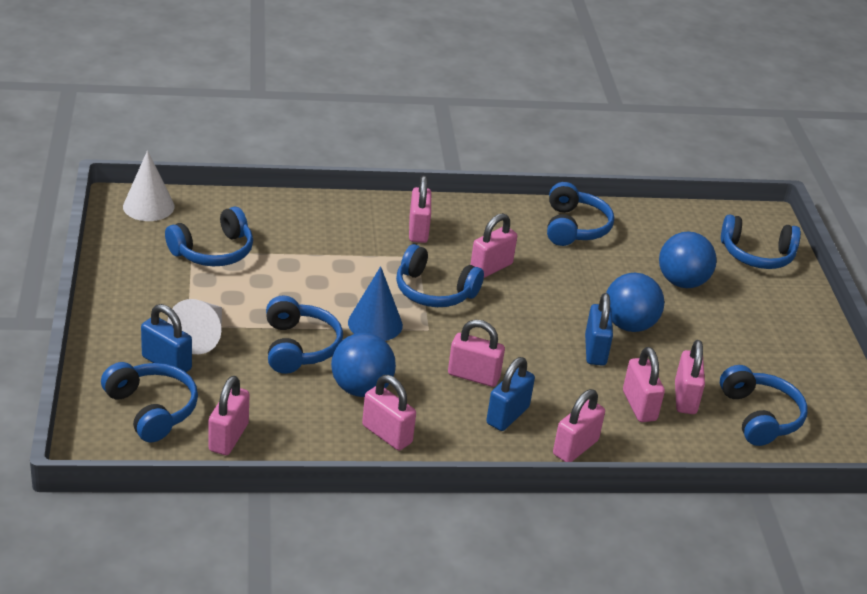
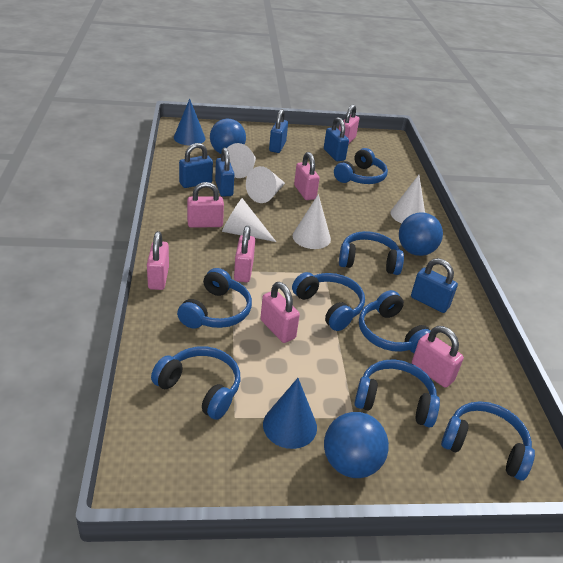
blue cone: [348,266,403,341] = 1 -> [174,99,205,145] [263,378,317,449] = 2
blue headphones: [101,362,198,442] [165,207,253,266] [266,295,343,374] [396,244,484,307] [547,182,614,246] [720,365,808,446] [721,214,801,269] = 7 -> [151,346,241,420] [177,268,252,329] [292,272,365,331] [334,148,388,184] [339,231,404,275] [354,360,440,427] [359,290,431,353] [441,401,535,480] = 8
blue padlock: [141,304,192,372] [486,357,535,431] [585,293,613,366] = 3 -> [179,143,213,188] [215,147,234,197] [269,109,288,153] [324,117,349,161] [411,258,458,313] = 5
pink padlock: [208,376,250,455] [362,375,416,451] [409,176,431,243] [448,320,505,387] [470,213,517,278] [553,389,605,462] [623,347,665,422] [675,340,705,414] = 8 -> [147,231,169,290] [187,182,224,228] [234,226,255,282] [261,282,300,343] [294,152,320,200] [339,105,359,143] [412,326,464,388] = 7
white cone: [123,150,175,221] [167,299,222,354] = 2 -> [222,198,276,242] [227,143,256,178] [246,166,285,203] [293,194,331,249] [390,175,425,223] = 5

